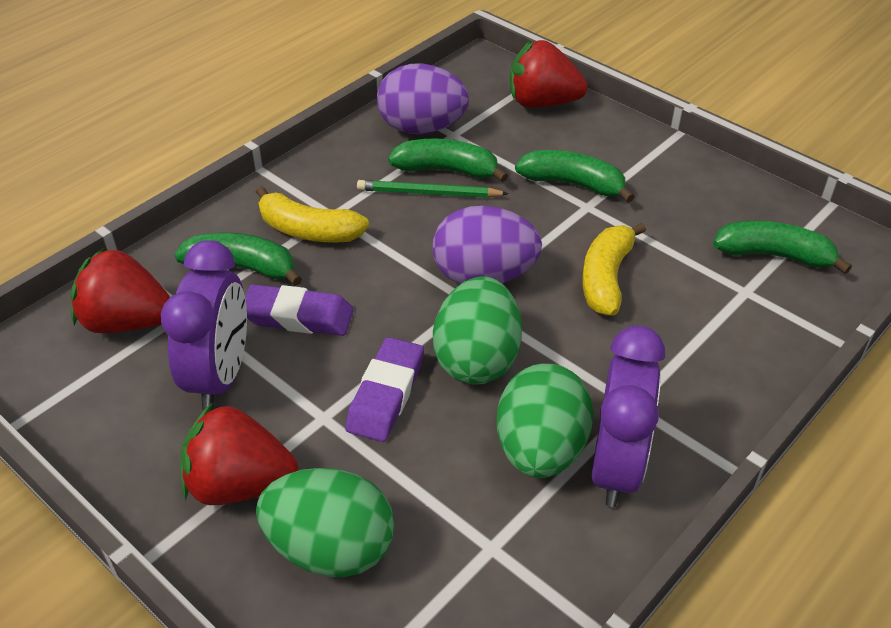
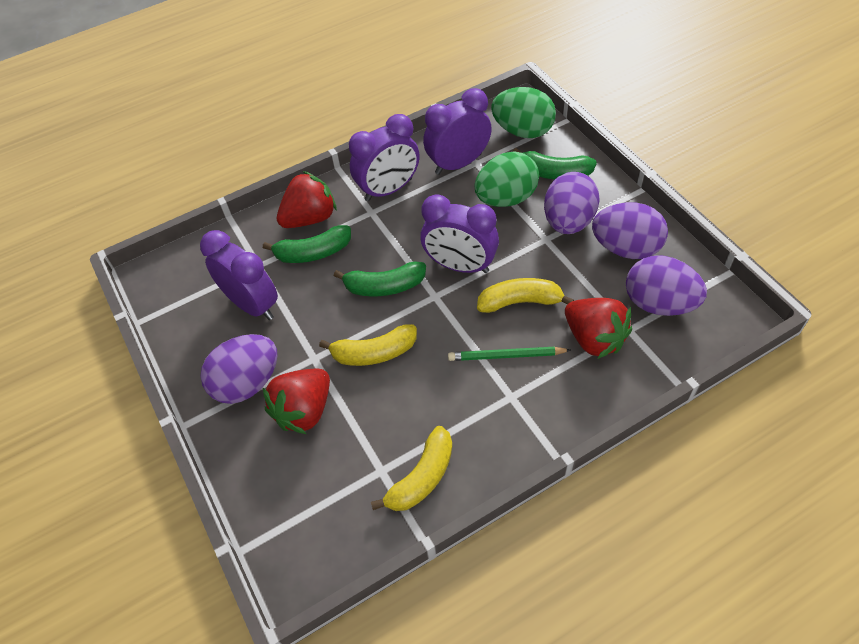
green banana: [174,233,302,286] [388,139,508,182] [515,150,635,203] [713,221,852,274] = 4 -> [263,225,351,263] [334,261,426,296] [512,148,597,180] = 3
green egg: [256,468,394,577] [433,276,522,385] [497,363,594,478] = 3 -> [474,151,539,207] [491,87,556,138] = 2
purple clock: [161,240,247,410] [591,326,665,507] = 2 -> [200,230,278,320] [349,114,419,201] [420,194,499,273] [423,88,492,175] = 4
purple egg: [377,64,469,134] [433,206,542,284] = 2 -> [200,334,278,404] [544,172,600,234] [592,202,668,259] [626,256,707,316] = 4
purple eraser: [245,284,354,336] [345,337,424,442] = 2 -> none = 0
yellow banana: [256,186,369,243] [582,222,646,316] = 2 -> [319,324,417,366] [371,426,452,511] [477,278,574,313] = 3

